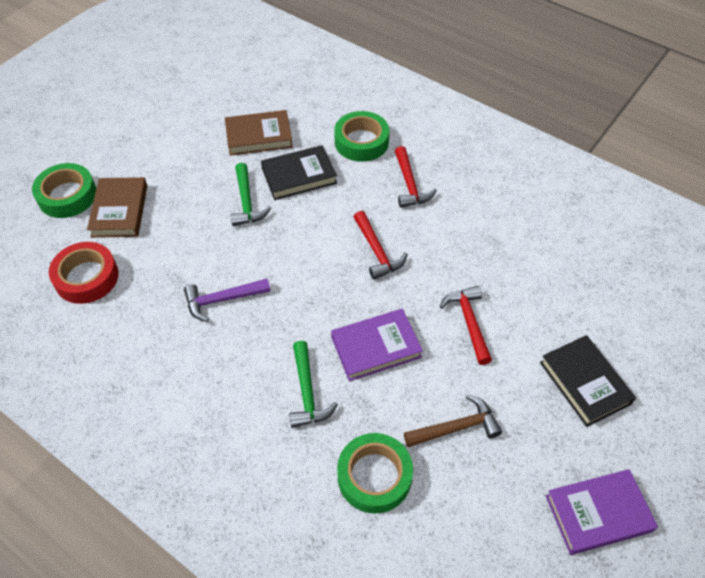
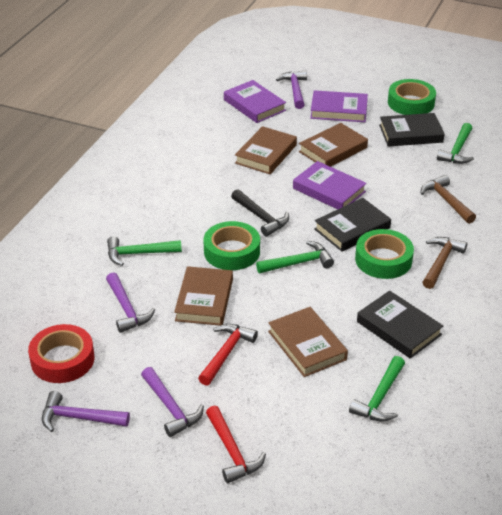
black book: [261,145,337,200] [540,335,636,427] = 2 -> [314,198,391,252] [357,291,443,359] [379,113,444,147] = 3
black hammer: none = 0 -> [231,189,289,236] = 1
brown book: [87,177,147,238] [225,110,293,156] = 2 -> [174,266,233,326] [235,126,297,174] [268,307,348,377] [299,123,368,167] = 4
brown hammer: [404,394,502,447] = 1 -> [421,175,476,224] [423,237,467,289] = 2
green hammer: [231,163,271,226] [289,341,338,428] = 2 -> [107,236,182,266] [256,241,334,273] [349,356,405,422] [437,123,474,164] = 4
purple book: [331,309,423,381] [546,469,658,555] = 2 -> [224,80,286,123] [293,161,367,209] [310,90,368,122] = 3
purple hammer: [184,279,271,322] = 1 -> [42,391,130,432] [106,272,155,333] [141,367,204,437] [276,70,307,109] = 4
red hammer: [354,211,407,280] [395,146,437,208] [440,286,492,365] = 3 -> [198,324,258,386] [206,406,266,483] = 2

